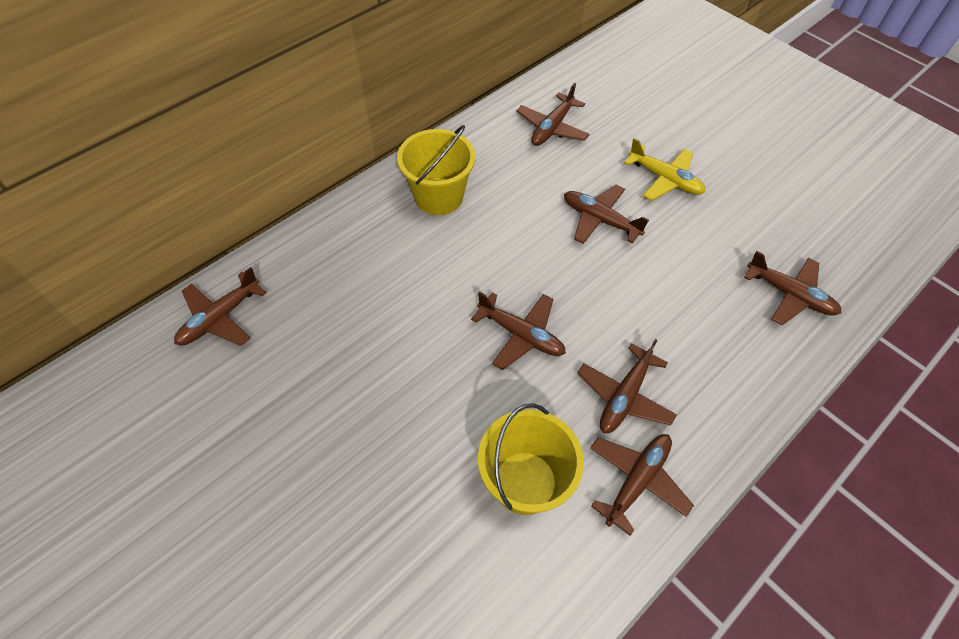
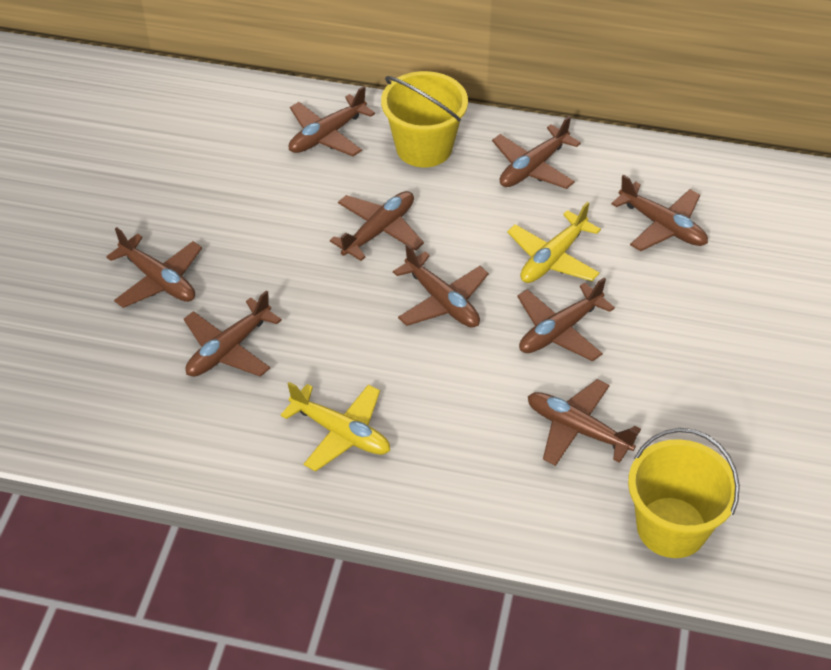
brown plane: [174,267,267,346] [471,291,566,370] [516,83,589,146] [564,185,649,244] [577,339,677,433] [590,434,694,536] [744,251,841,325] = 7 -> [106,227,202,308] [184,290,282,377] [289,86,375,156] [330,191,424,261] [393,243,489,328] [492,116,581,189] [517,277,615,361] [528,379,641,466] [611,174,708,251] = 9
yellow plane: [624,138,705,201] = 1 -> [281,382,390,471] [507,202,601,283] = 2

